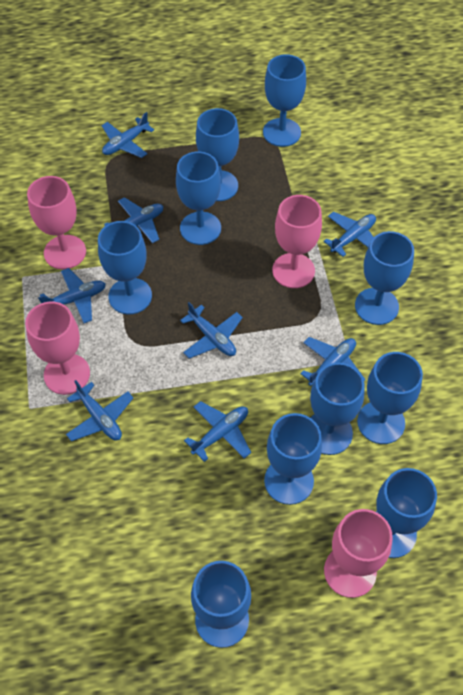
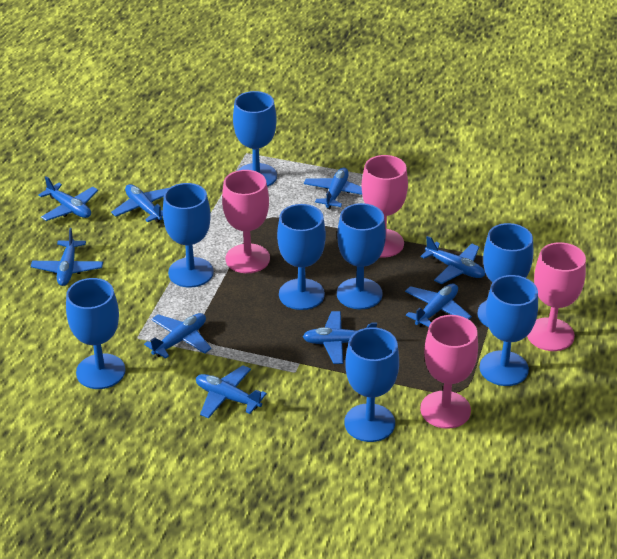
blue goblet: [98,221,152,315] [176,152,221,245] [191,561,251,648] [196,108,239,201] [263,54,306,147] [264,413,322,505] [310,363,364,455] [355,231,414,325] [357,352,423,444] [376,468,437,558] = 10 -> [66,278,125,389] [163,183,214,288] [233,91,277,187] [277,204,326,310] [337,203,386,309] [344,327,399,442] [477,223,533,327] [480,275,538,386] = 8
blue plane: [38,268,106,323] [66,380,133,441] [102,112,154,158] [104,197,163,243] [180,302,243,358] [184,401,251,462] [300,337,366,386] [323,212,376,257] = 8 -> [31,228,103,286] [38,176,98,221] [111,184,168,222] [144,313,211,359] [196,365,267,419] [303,311,377,364] [304,168,362,209] [405,283,472,327] [421,236,485,284] = 9

